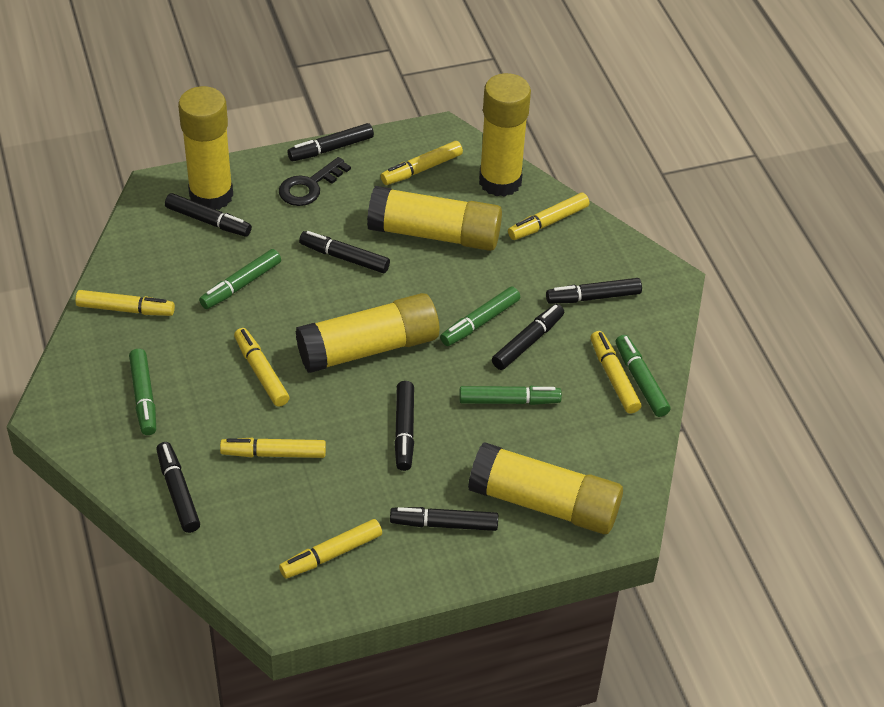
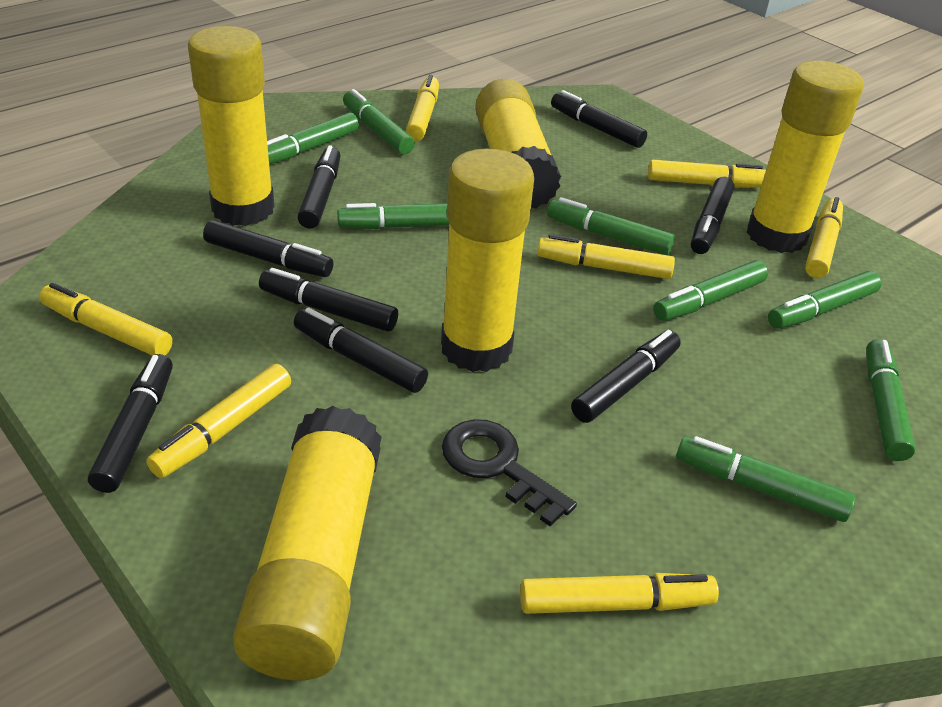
green marker: [129,349,156,435] [199,249,281,309] [440,286,520,346] [459,386,562,405] [616,335,671,417] = 5 -> [267,112,359,164] [337,203,449,229] [343,89,415,155] [547,197,675,255] [653,260,768,321] [676,436,855,522] [768,271,882,329] [866,339,916,461] = 8

